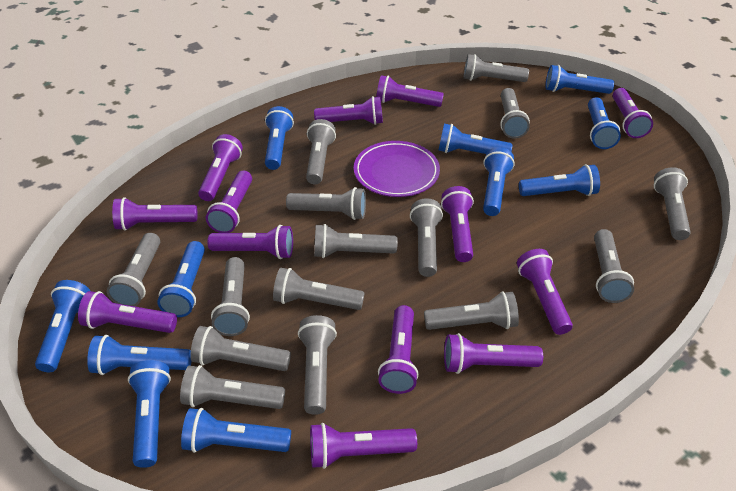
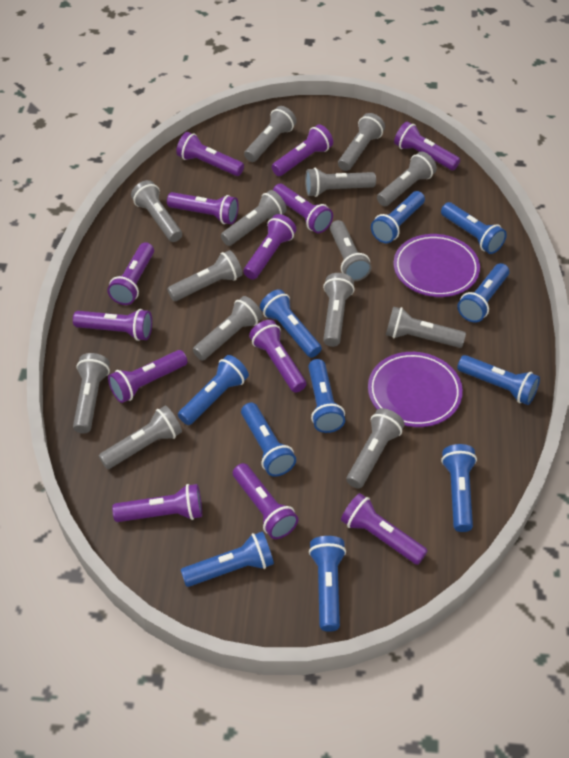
grey flashlight: [107,233,160,306] [180,365,285,409] [190,326,291,371] [211,257,250,336] [273,268,364,310] [286,187,366,220] [298,315,337,415] [306,119,336,184] [314,224,398,258] [410,198,443,277] [424,291,519,330] [464,54,529,82] [500,88,530,139] [594,229,634,303] [654,167,691,240] = 15 -> [73,353,110,434] [99,406,182,469] [131,180,182,242] [167,250,243,301] [193,296,262,360] [221,190,287,246] [244,106,297,162] [305,168,376,197] [323,273,355,347] [330,220,371,281] [338,113,385,171] [346,408,405,488] [377,152,437,206] [386,306,466,348] = 14
purple plate: [354,141,440,197] = 1 -> [368,352,463,427] [393,234,480,297] = 2

